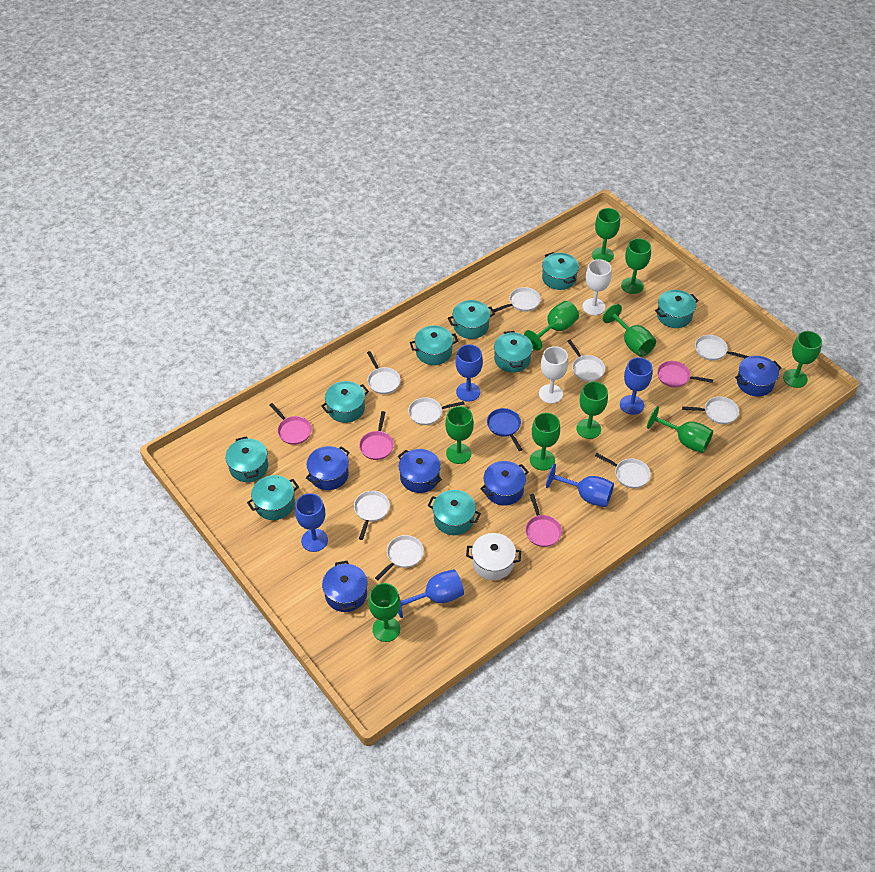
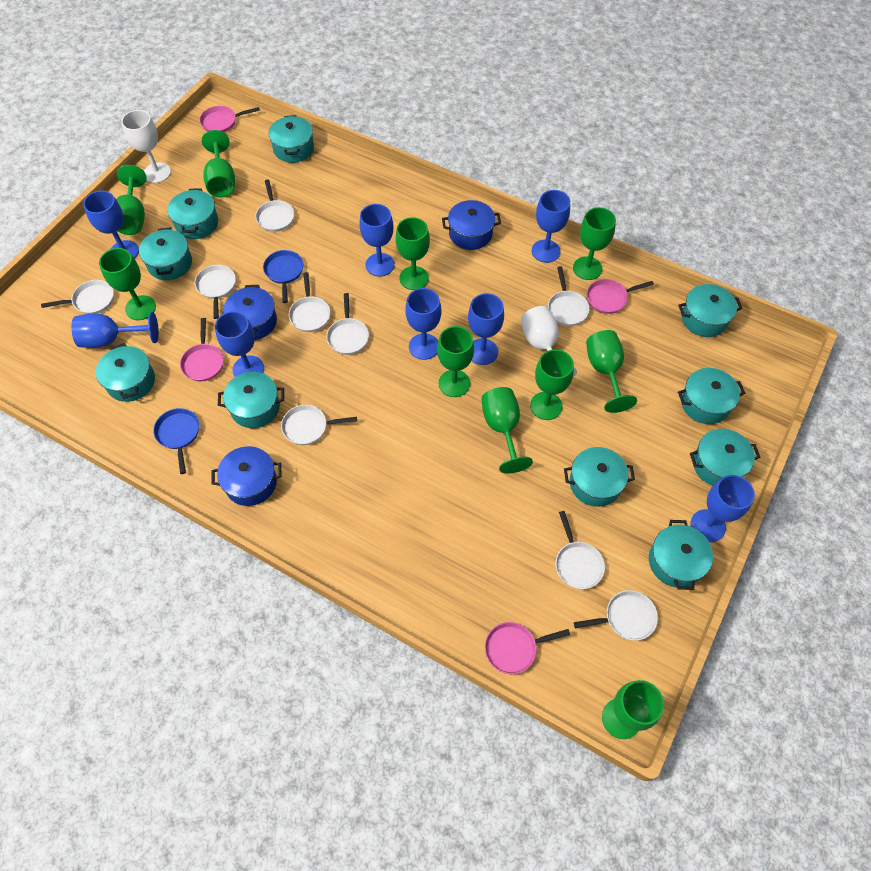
blue goblet: [295,493,328,552] [398,569,464,618] [456,344,483,402] [546,463,614,507] [620,357,652,415] = 5 -> [71,312,159,348] [83,191,139,259] [215,311,264,377] [359,204,395,277] [405,288,441,360] [468,293,504,365] [532,190,570,263] [691,475,755,542] = 8
blue pan: [487,408,523,451] = 1 -> [153,408,199,474] [263,250,304,303] = 2
blue pot: [306,446,350,490] [322,561,368,612] [398,449,442,493] [480,461,529,506] [735,356,781,396] = 5 -> [212,446,282,506] [224,285,277,340] [442,200,501,250] = 3
turquoise pot: [225,436,268,482] [247,475,299,520] [321,381,369,423] [410,325,458,365] [428,490,481,535] [448,300,495,339] [494,331,533,373] [542,252,579,290] [655,290,699,328] = 9 -> [96,343,155,402] [139,227,192,280] [167,188,218,239] [218,372,284,428] [269,115,314,163] [564,447,635,507] [649,520,713,590] [678,284,742,337] [678,368,745,424] [690,429,760,486] = 10
white pot: [466,533,521,580] = 1 -> none = 0

